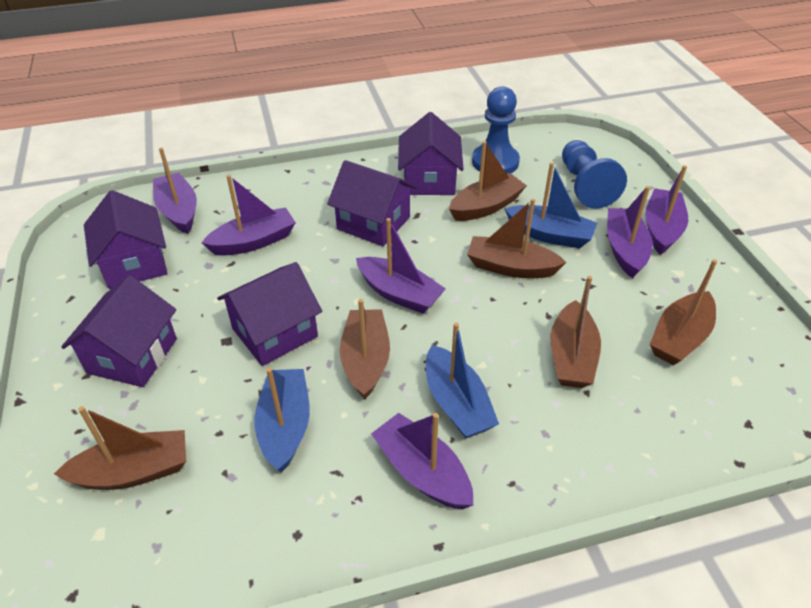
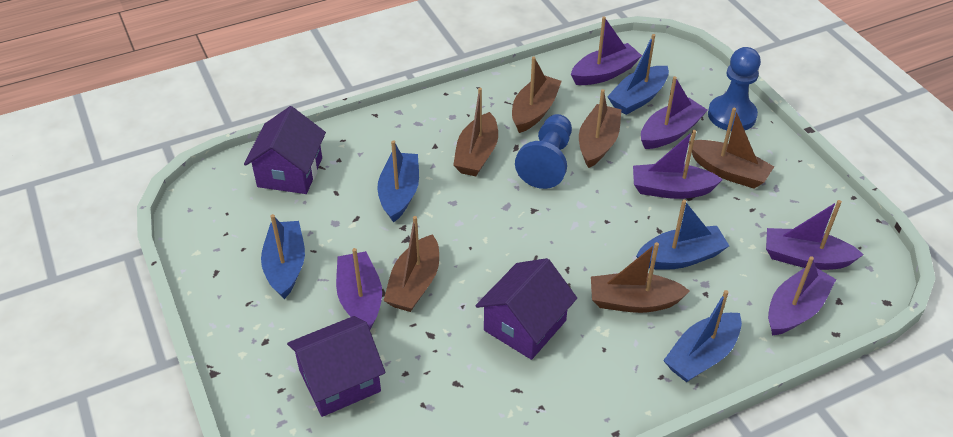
blue boat: [254,368,310,472] [426,323,499,438] [504,162,597,249] = 3 -> [261,214,305,299] [377,140,419,223] [607,34,669,115] [636,200,729,270] [663,290,742,382] = 5
purple house: [61,275,177,387] [84,190,167,289] [217,262,322,366] [327,160,417,246] [398,112,464,195] = 5 -> [244,106,326,194] [287,316,385,417] [475,258,577,360] = 3

